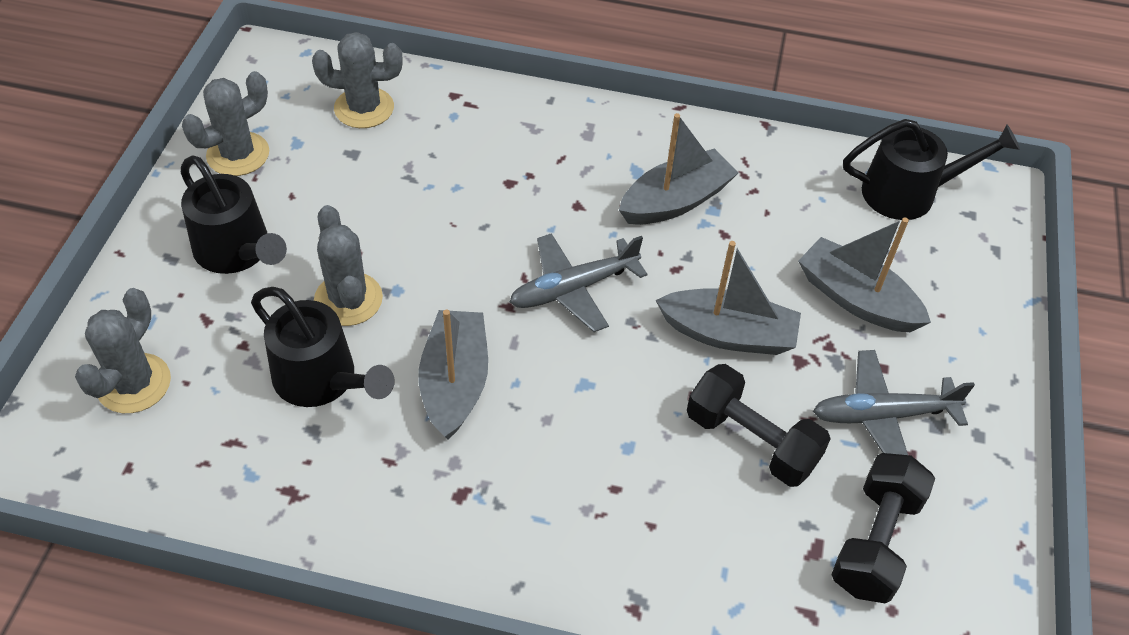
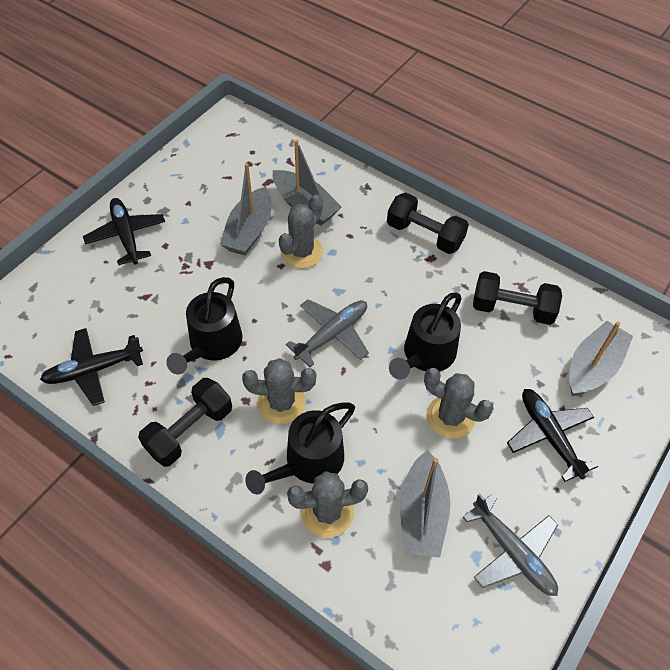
black dumbbell: [687,364,831,487] [831,453,935,603] = 2 -> [138,378,232,467] [387,193,469,254] [473,271,562,325] = 3
black plane: none = 0 -> [40,328,143,406] [83,198,165,265] [507,389,598,482] = 3

